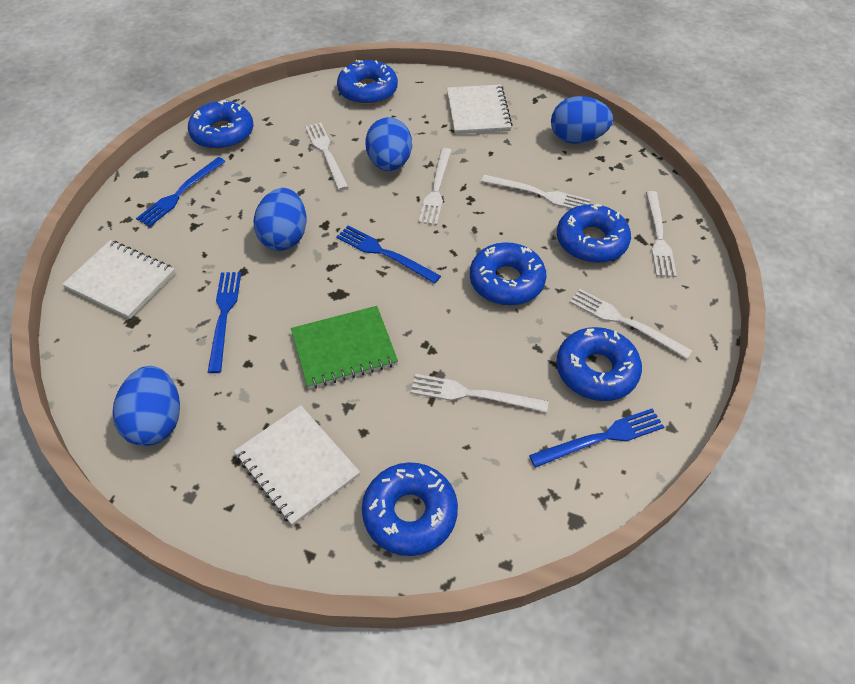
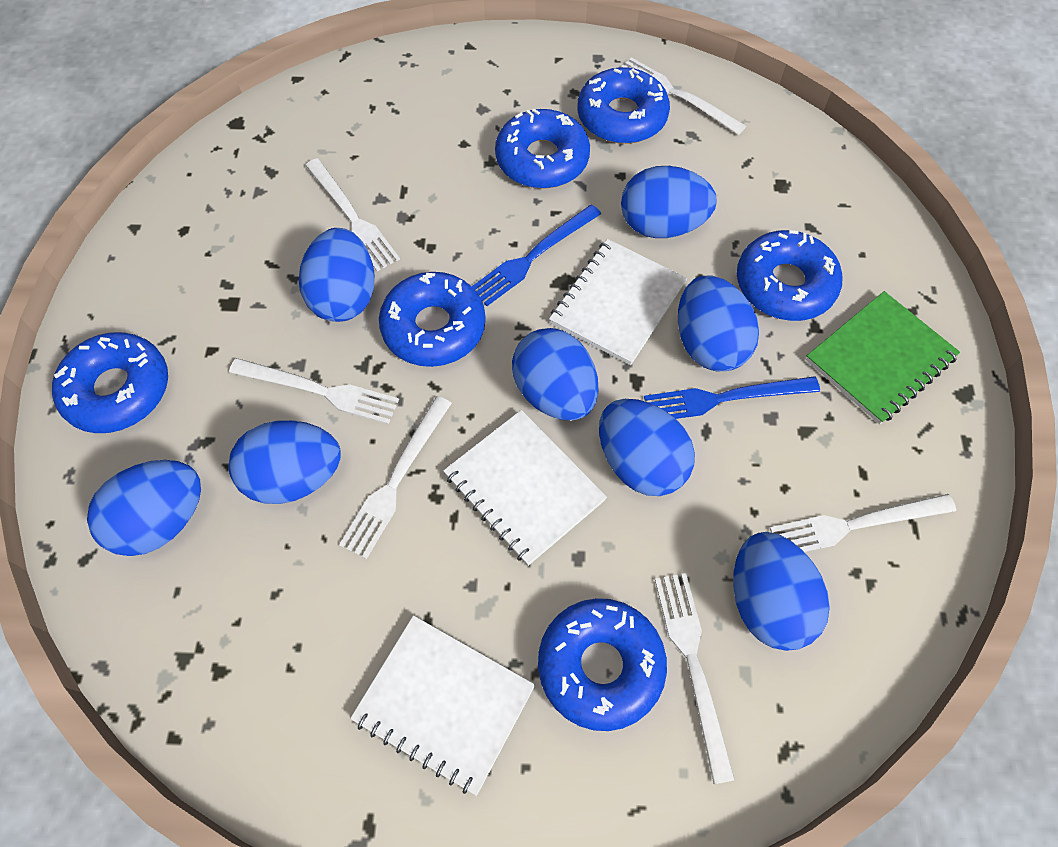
blue egg: [113,366,180,446] [254,188,307,251] [366,117,412,171] [551,96,613,144] = 4 -> [87,460,201,556] [229,420,341,504] [299,228,375,322] [512,328,598,421] [599,399,695,496] [621,166,717,238] [678,276,759,371] [733,532,830,651] = 8
blue fork: [136,157,226,227] [208,272,241,373] [336,226,441,284] [529,408,664,468] = 4 -> [472,204,601,306] [644,376,820,419] = 2

